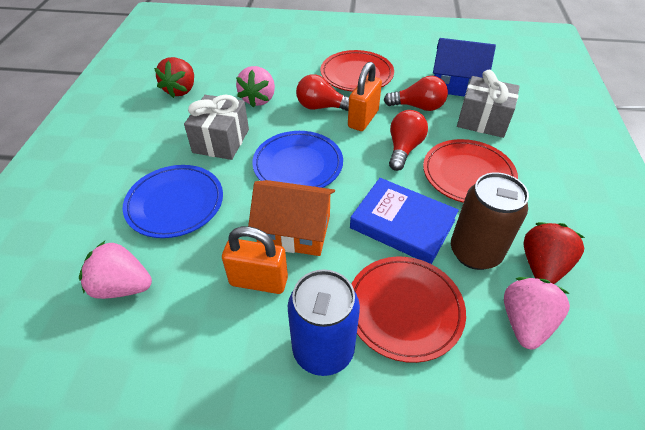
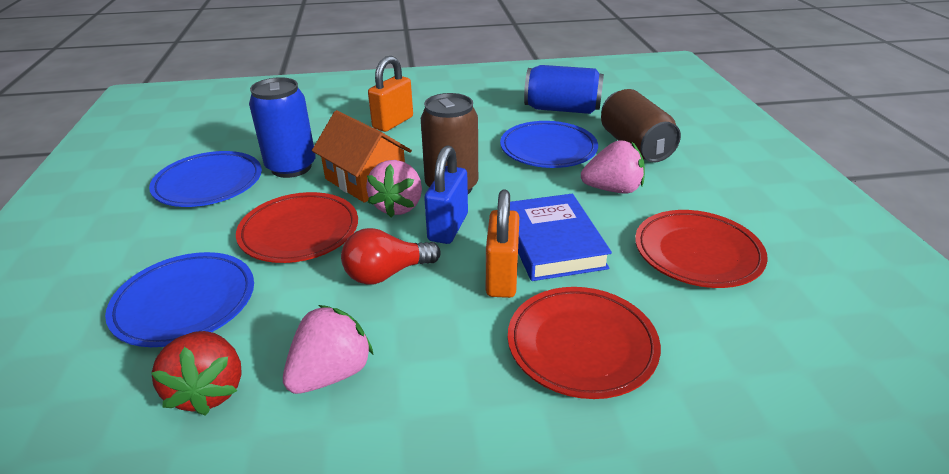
blue can: [288,269,360,376] = 1 -> [249,77,316,178] [524,65,604,114] = 2
blue house: [433,38,496,97] = 1 -> none = 0
blue padlock: none = 0 -> [424,145,468,244] = 1
blue plate: [123,165,223,238] [252,131,343,188] = 2 -> [105,252,254,347] [149,151,262,207] [500,121,598,168] = 3
brown can: [451,173,529,270] = 1 -> [421,93,478,194] [601,89,681,162] = 2
grey gift: [184,95,249,160] [457,70,520,138] = 2 -> none = 0
red light bulb: [296,74,349,111] [384,76,448,111] [389,110,428,171] = 3 -> [341,228,441,285] = 1
red strawberry: [154,57,194,98] [524,222,585,284] = 2 -> [151,331,242,416] = 1

